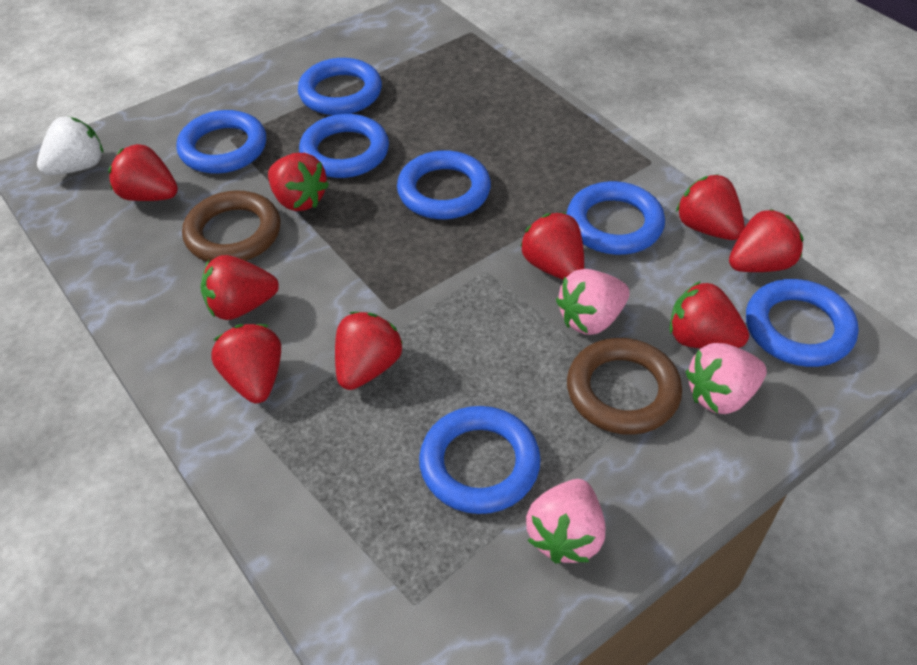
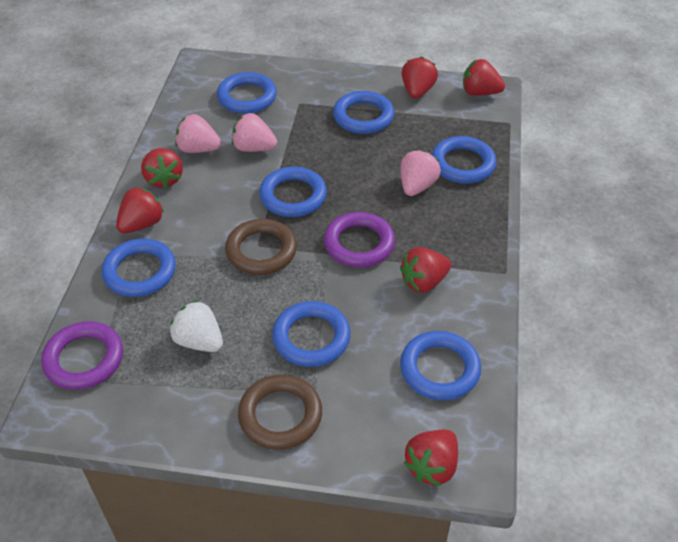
purple ring: none = 0 -> [41,321,123,390] [324,212,395,267] = 2
red strawberry: [109,144,178,201] [201,255,279,320] [211,324,281,403] [268,153,329,211] [335,312,403,390] [520,212,584,280] [670,281,749,348] [676,174,745,240] [729,209,803,272] = 9 -> [116,187,164,234] [141,148,183,189] [400,247,451,293] [402,57,438,99] [403,430,458,486] [463,59,505,96] = 6

